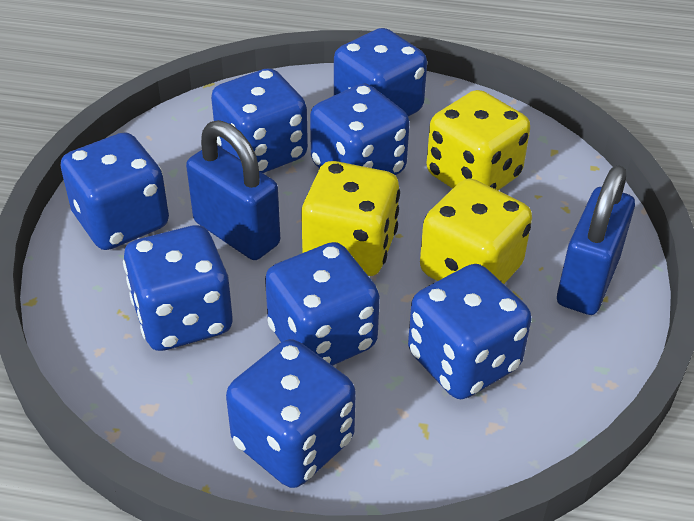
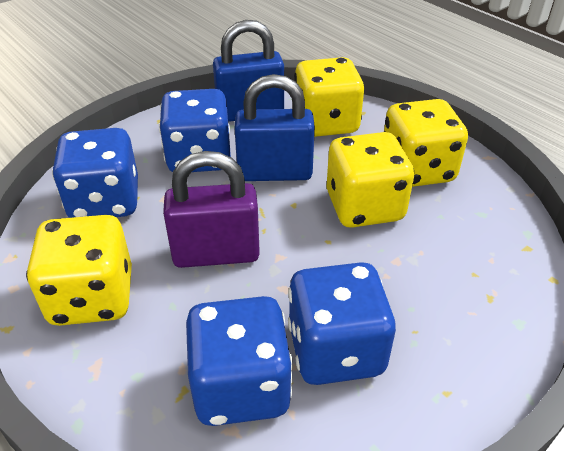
blue dice: [61,132,169,250] [123,225,232,351] [211,68,308,173] [226,339,356,488] [265,242,380,366] [310,84,409,175] [334,28,427,116] [408,264,531,399] = 8 -> [52,128,138,218] [159,89,231,172] [186,296,293,426] [288,262,396,385] = 4
purple padlock: none = 0 -> [163,151,260,268] = 1
yellow dice: [301,161,400,276] [420,178,532,284] [426,90,530,190] = 3 -> [26,215,132,326] [294,57,364,137] [327,132,414,228] [384,99,468,187] = 4

